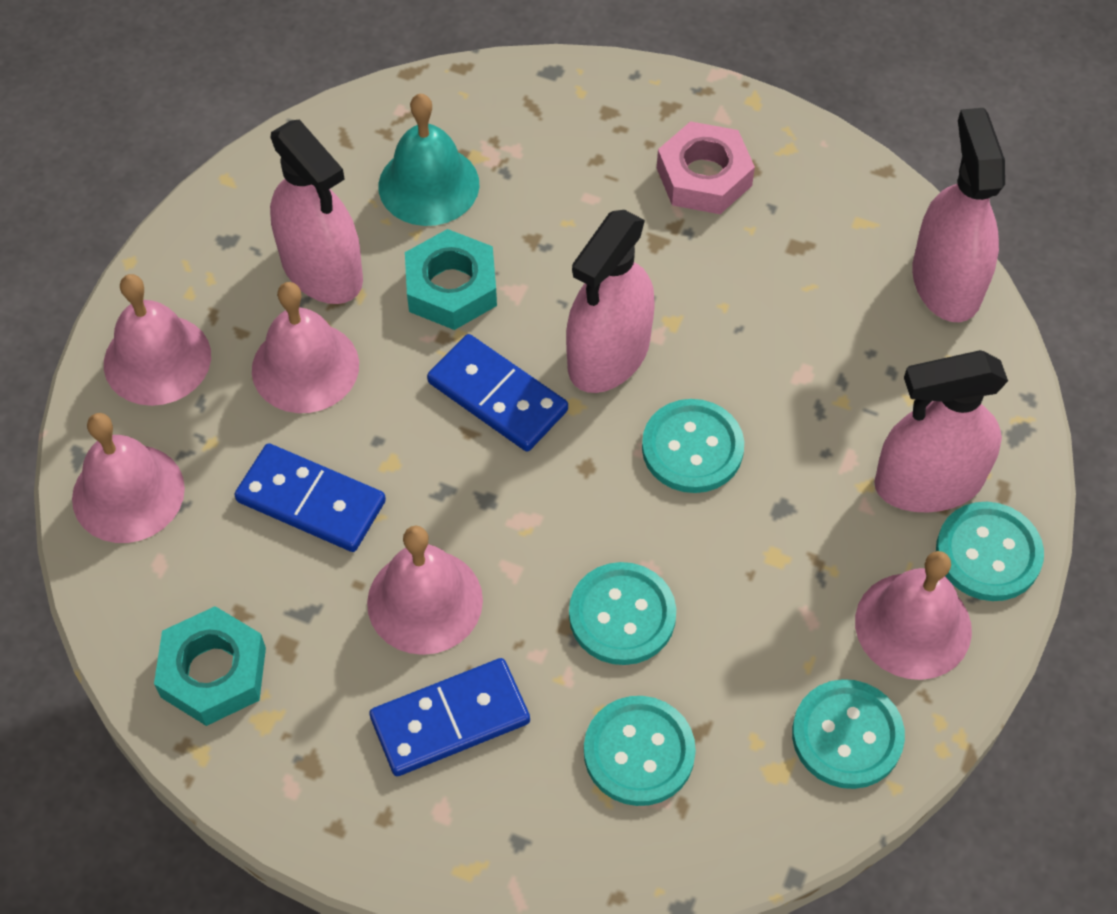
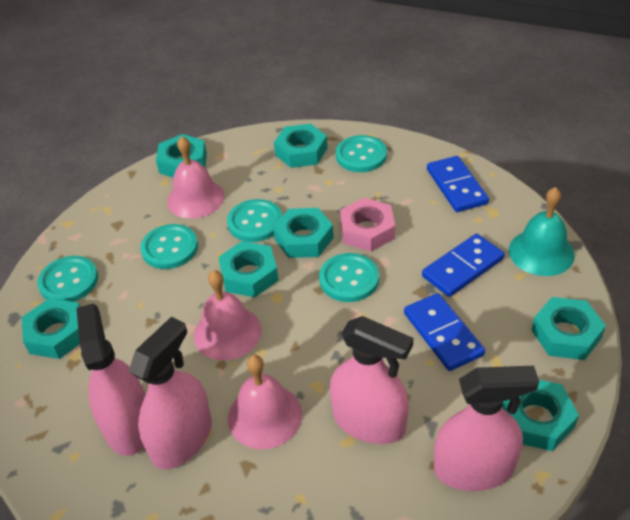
pink bell: [72,413,185,543] [104,274,211,406] [252,282,359,413] [367,525,483,655] [855,551,972,680] = 5 -> [167,136,225,218] [194,270,262,361] [228,355,302,449] = 3
turquoise nut: [154,606,266,726] [405,229,497,330] = 2 -> [22,298,80,359] [156,134,207,177] [218,241,279,297] [273,208,334,258] [274,123,327,168] [502,380,579,451] [532,297,606,360] = 7

